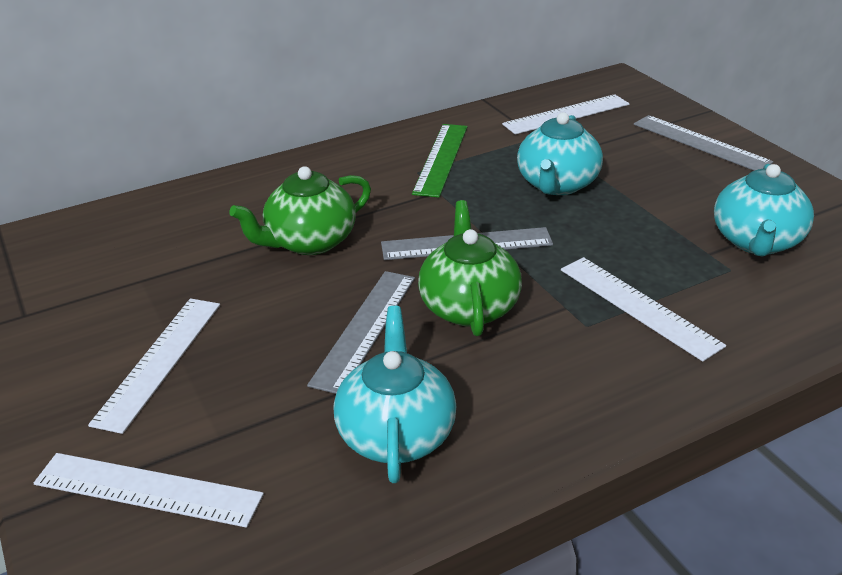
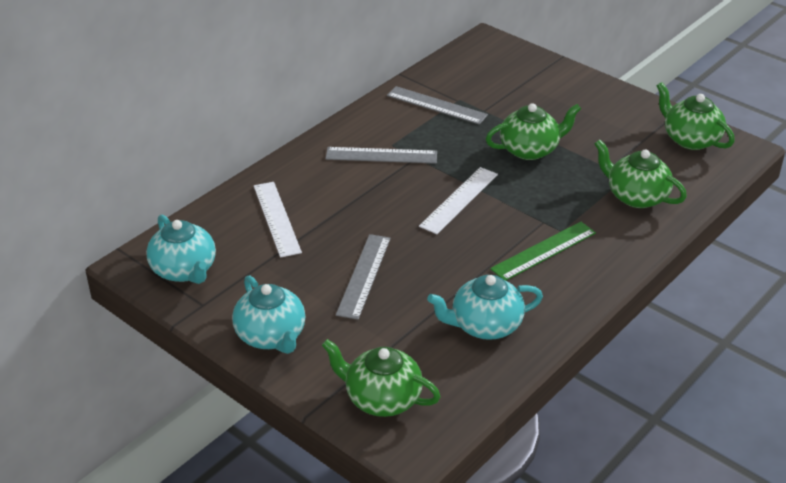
green teapot: [229,166,371,255] [418,200,522,336] = 2 -> [322,339,441,417] [486,103,581,160] [595,139,687,208] [656,82,735,150] = 4
white ruler: [33,453,264,528] [88,298,220,434] [502,95,629,135] [561,257,726,362] = 4 -> [254,182,302,258] [419,167,498,234] = 2

